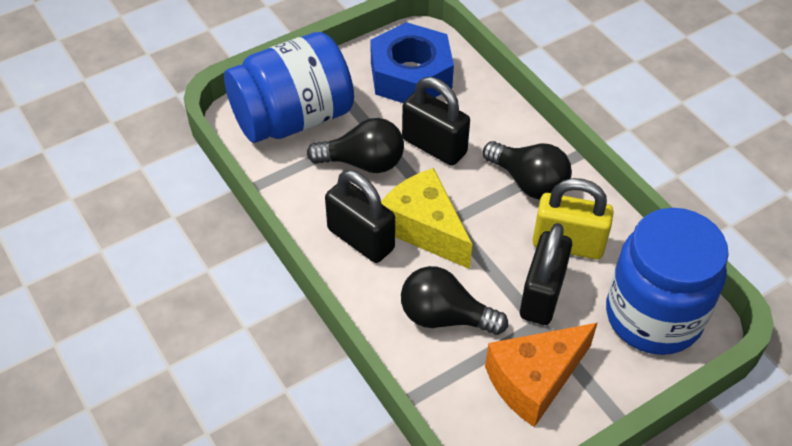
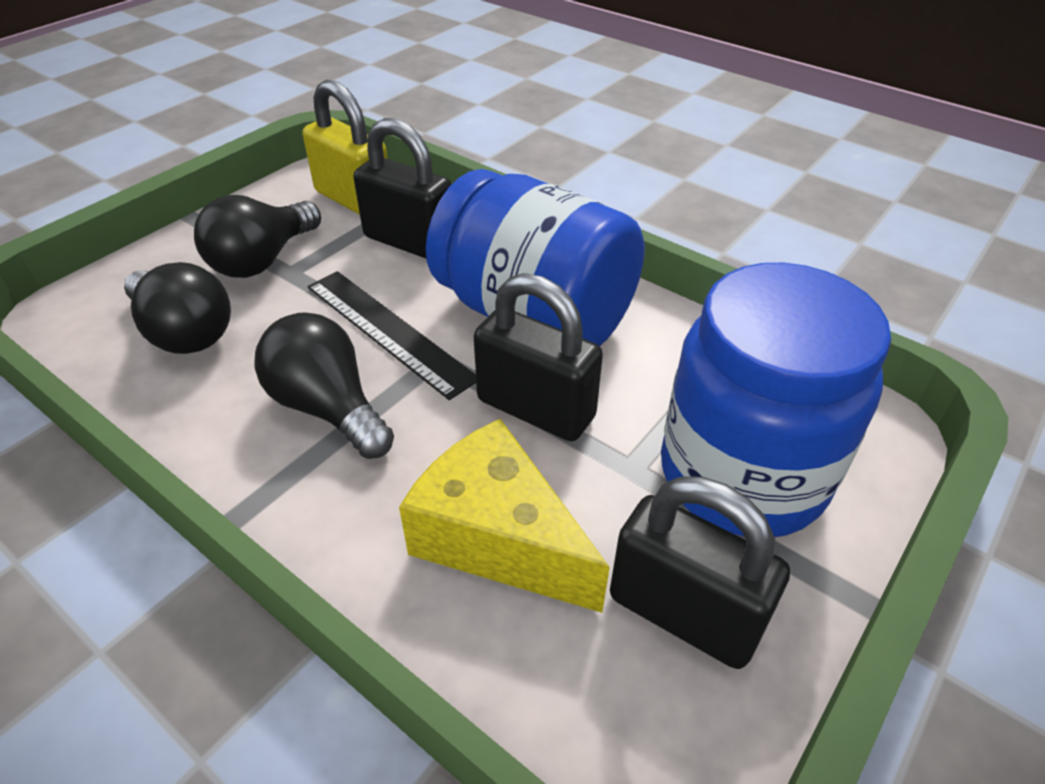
black ruler: none = 0 -> [307,271,476,400] = 1
blue nut: [370,22,454,103] = 1 -> none = 0
orange cheese: [485,323,597,427] = 1 -> none = 0

